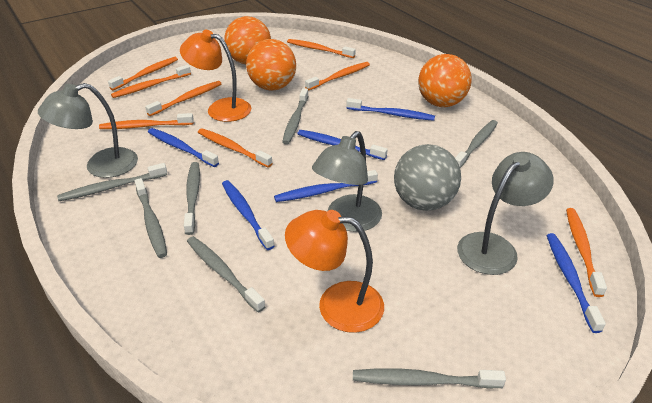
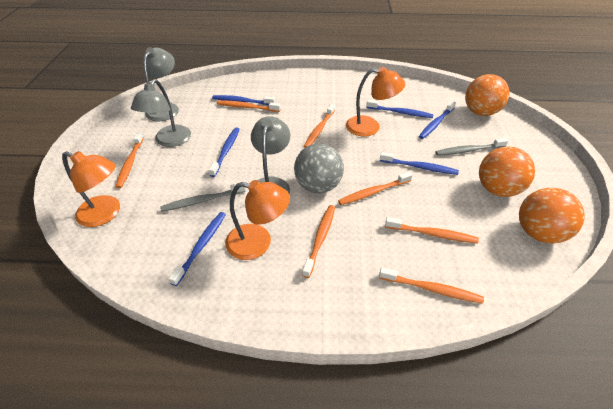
grey toothbrush: [57,163,167,201] [135,178,167,258] [184,162,200,235] [187,236,266,313] [282,88,308,144] [353,368,506,389] [455,120,498,168] = 7 -> [160,184,245,212] [435,138,508,156] = 2
orange lamp: [180,30,251,122] [285,210,384,333] = 2 -> [62,151,120,227] [225,180,290,260] [346,67,405,136] = 3
orange toothbrush: [99,113,194,129] [108,57,178,91] [111,65,191,98] [145,81,221,116] [198,128,273,167] [287,39,356,58] [305,62,370,90] [566,208,607,297] = 8 -> [116,132,144,188] [217,101,281,112] [302,205,335,278] [304,104,335,148] [338,172,412,205] [379,267,484,304] [385,217,479,244] = 7

